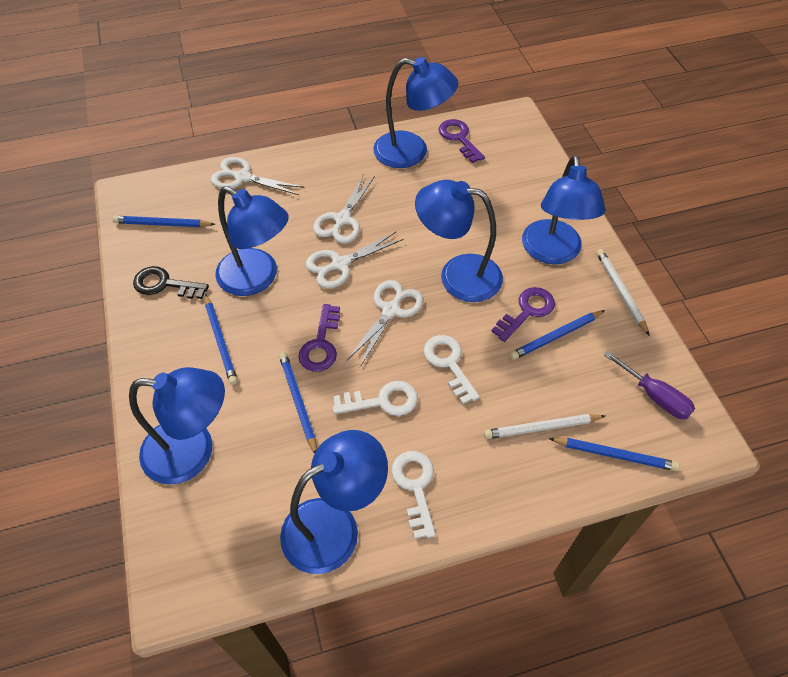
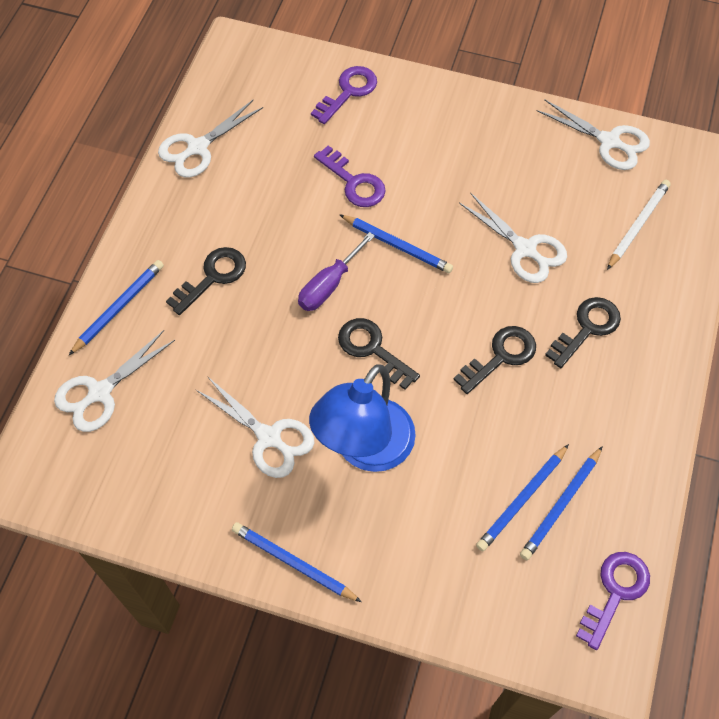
black key: [133,266,209,299] = 1 -> [166,247,246,315] [338,318,420,390] [453,326,536,394] [545,297,621,368] = 4
blue lamp: [129,367,225,485] [215,186,289,296] [280,430,388,574] [373,57,459,168] [415,180,503,302] [522,155,605,264] = 6 -> [309,364,416,472] = 1
white key: [333,381,418,416] [391,451,436,539] [423,335,480,404] = 3 -> none = 0
white pencil: [484,414,605,439] [596,249,649,335] = 2 -> [607,180,671,270] = 1
white scissors: [210,157,304,195] [305,232,403,289] [313,175,375,244] [347,280,424,367] = 4 -> [54,330,175,432] [158,100,263,178] [195,376,314,478] [459,192,567,283] [537,99,650,170] = 5

